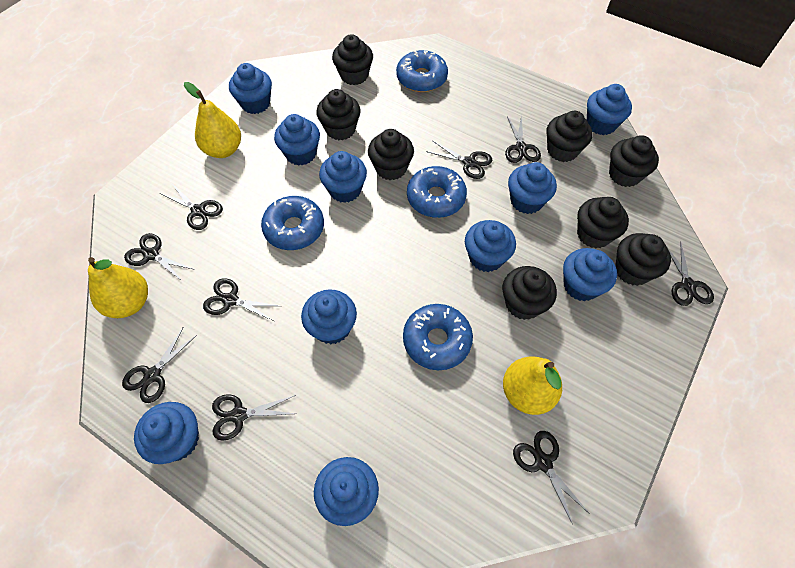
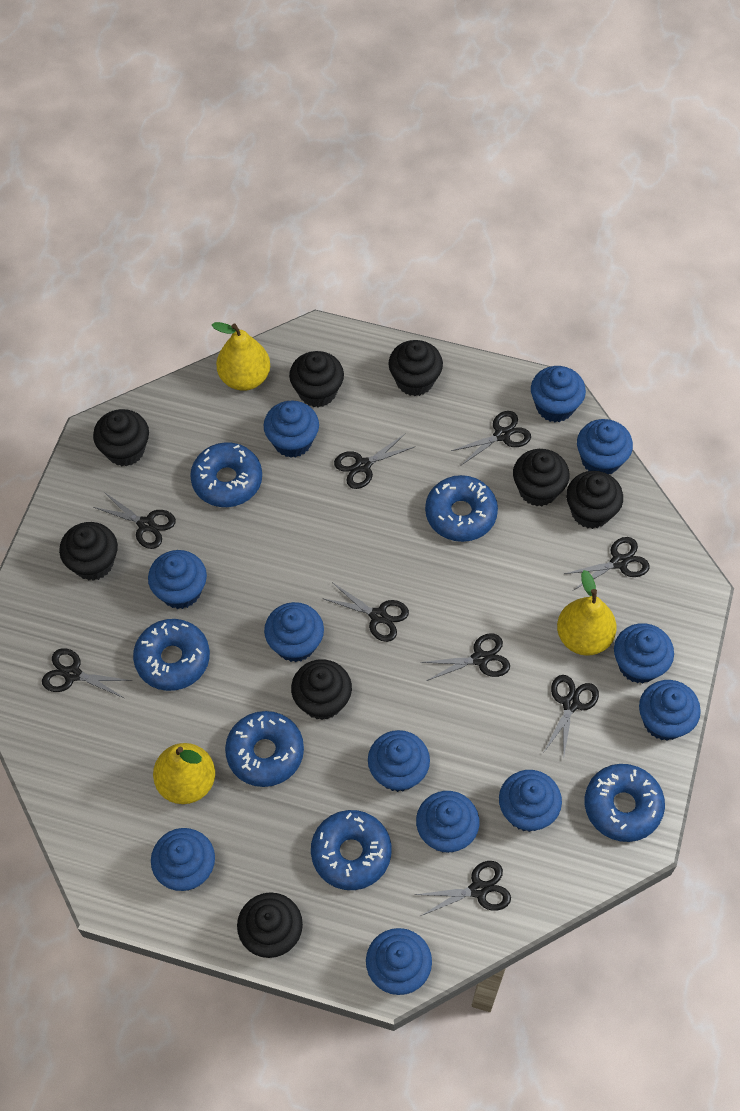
blue cupcake: [134,402,199,464] [229,63,272,114] [274,114,320,166] [301,289,357,344] [314,457,379,526] [319,151,367,203] [465,220,516,272] [508,162,557,214] [563,248,617,301] [587,84,632,135] = 10 -> [148,550,207,609] [151,828,215,891] [264,401,319,458] [264,602,324,662] [366,928,432,995] [368,730,430,792] [416,791,479,853] [499,770,562,832] [531,366,586,422] [577,419,633,474] [614,623,674,683] [639,680,701,741] = 12
blue donut: [261,196,324,250] [396,50,448,92] [403,304,473,370] [407,166,467,218] = 4 -> [133,619,210,691] [190,442,262,507] [225,711,304,787] [311,810,392,890] [425,475,498,542] [585,764,665,842] = 6

